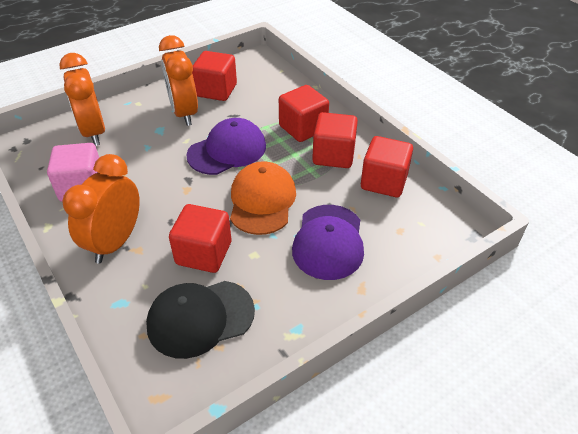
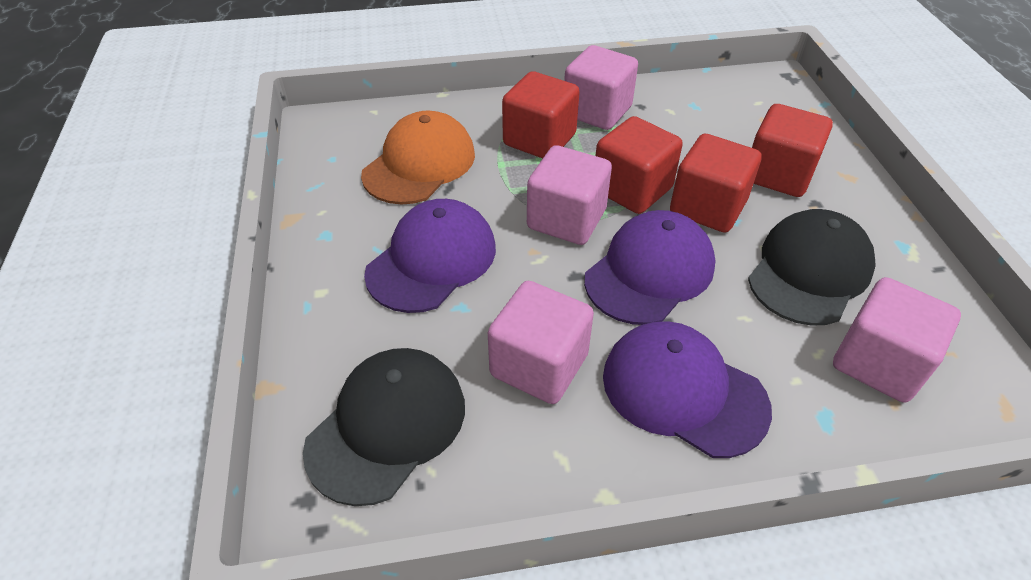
black cap: [146,281,255,359] = 1 -> [303,348,465,506] [748,209,876,326] = 2
orange clock: [59,53,105,146] [63,154,140,263] [159,35,198,126] = 3 -> none = 0
pink cube: [47,143,99,202] = 1 -> [488,281,594,404] [527,145,612,245] [564,45,638,130] [833,277,961,402] = 4
purple cap: [186,118,266,175] [292,205,364,280] = 2 -> [364,199,496,313] [584,210,715,325] [603,321,772,458] = 3
red cube: [169,204,231,273] [192,51,237,101] [279,85,329,142] [312,112,358,168] [361,136,413,197] = 5 -> [502,71,580,158] [596,116,683,214] [670,134,761,233] [752,104,833,197] = 4

